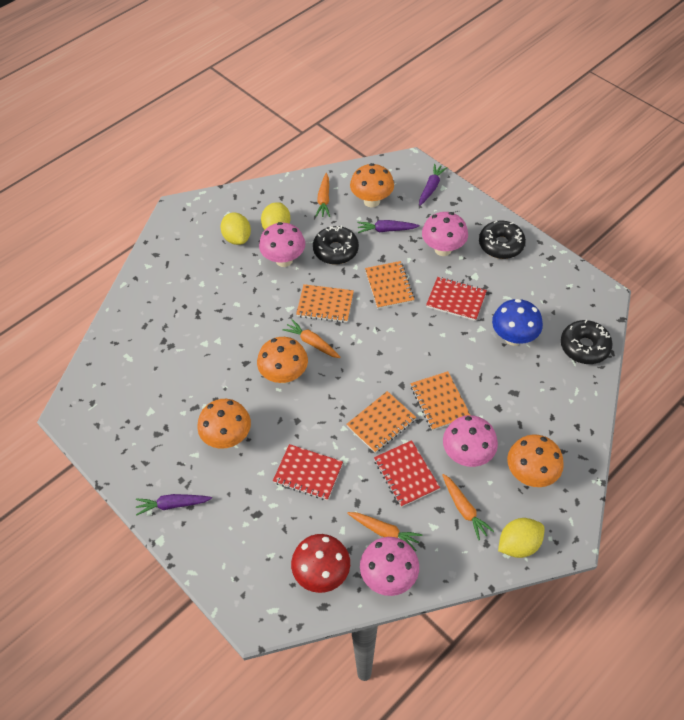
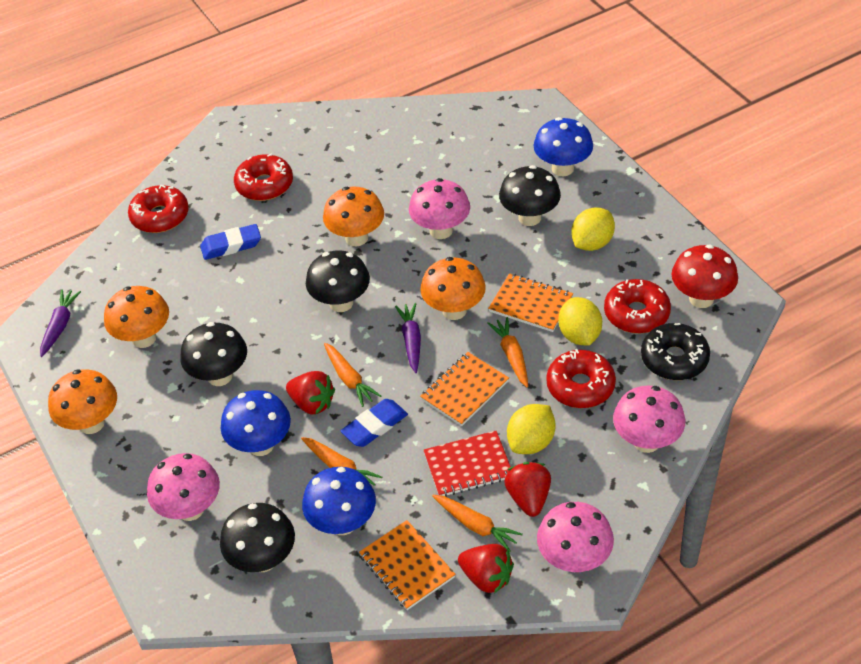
black donut: [313,226,359,265] [479,220,526,259] [561,320,613,364] = 3 -> [641,323,710,380] = 1
black mushroom: none = 0 -> [180,322,247,386] [220,503,295,572] [306,250,370,312] [499,165,561,226] = 4
blue eraser: none = 0 -> [200,224,261,260] [341,399,408,447] = 2
blue mushroom: [492,299,543,346] = 1 -> [221,390,291,456] [302,467,376,535] [534,117,593,176] = 3
orange notebook: [296,284,354,323] [346,391,416,453] [365,261,415,309] [411,371,470,430] = 4 -> [359,520,456,610] [420,352,509,426] [488,273,573,332] = 3
purple carrot: [136,494,212,516] [357,220,420,233] [419,164,448,206] = 3 -> [40,290,81,357] [395,303,421,373] = 2
red donut: none = 0 -> [128,185,189,233] [234,153,293,201] [546,349,616,408] [604,279,671,334] = 4
red notebook: [273,444,343,501] [374,440,440,507] [426,277,487,321] = 3 -> [424,431,511,497] = 1
red strawberry: none = 0 -> [286,371,335,414] [458,544,514,594] [504,462,551,517] = 3

